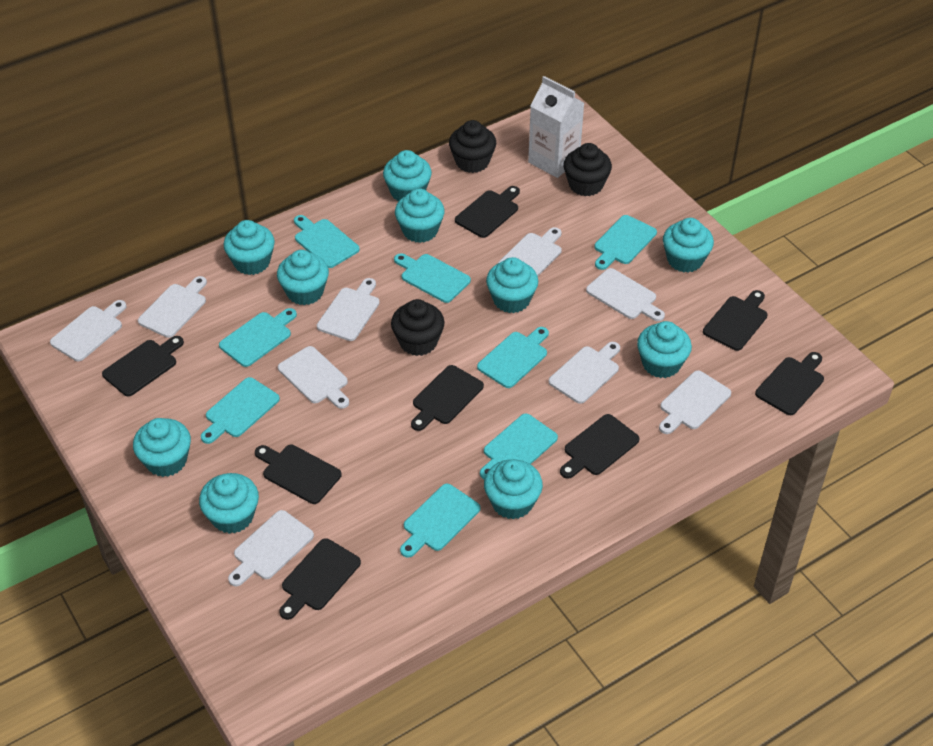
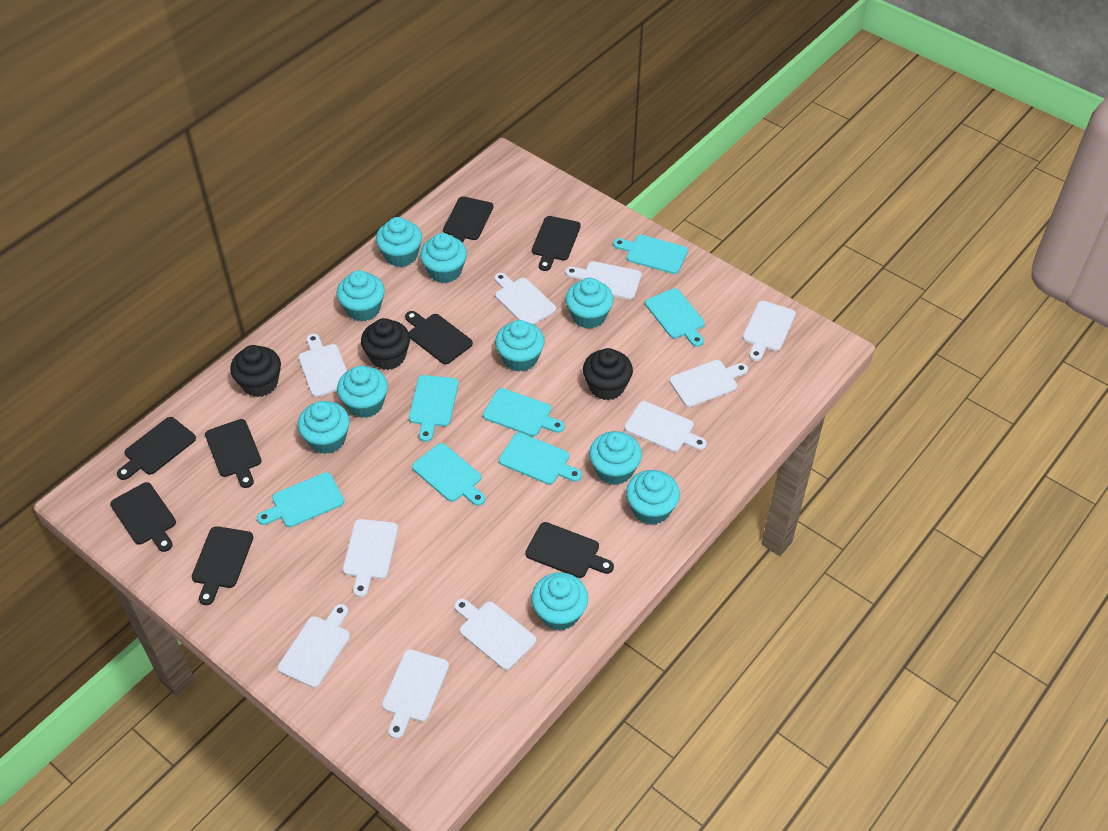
turquoise cutting board: [201,377,280,444] [219,308,297,367] [294,215,360,268] [394,253,471,303] [400,484,480,558] [477,327,549,388] [480,413,558,480] [594,215,657,270] = 8 -> [257,472,344,527] [409,375,458,442] [412,443,485,506] [483,388,565,436] [499,432,582,485] [613,235,688,274] [645,288,705,347] = 7
white carton: [528,76,584,178] = 1 -> none = 0
white cutting board: [50,300,127,361] [138,276,207,338] [228,510,314,586] [278,346,349,409] [317,278,380,341] [498,227,562,276] [549,342,620,404] [586,268,665,321] [659,370,731,434] = 9 -> [278,604,350,688] [298,334,347,397] [343,519,398,597] [382,649,449,739] [454,599,536,670] [494,273,556,325] [565,261,642,300] [624,401,707,452] [669,360,748,407] [743,301,796,361] = 10

